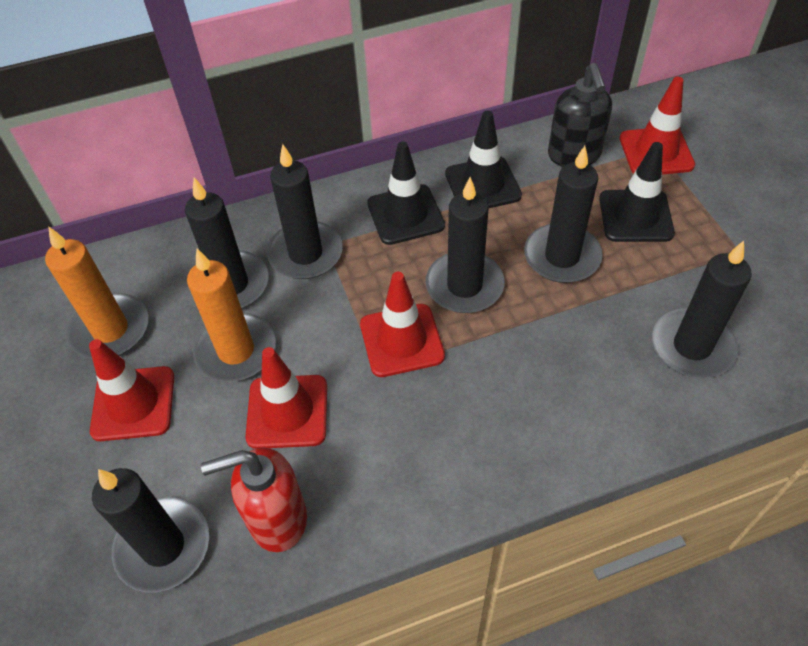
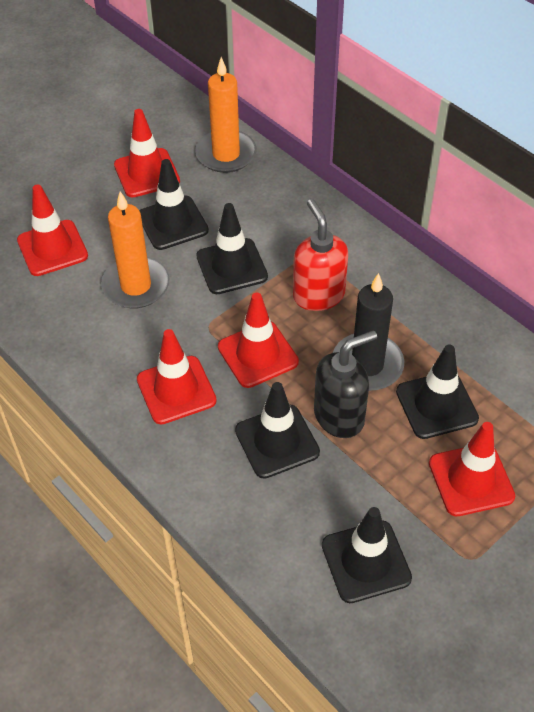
black candle: [92,468,209,592] [185,178,268,309] [267,144,343,279] [426,177,505,313] [524,146,603,283] [651,241,752,378] = 6 -> [333,273,404,391] = 1
black traffic cone: [367,142,445,245] [445,111,522,209] [599,142,675,242] = 3 -> [139,159,209,250] [196,203,268,294] [235,382,320,479] [322,507,412,603] [396,345,479,439] = 5
red traffic cone: [89,339,174,441] [245,347,327,449] [360,272,445,377] [620,77,695,175] = 4 -> [17,184,88,276] [114,109,180,198] [137,329,217,424] [218,293,299,388] [429,422,515,516] = 5

